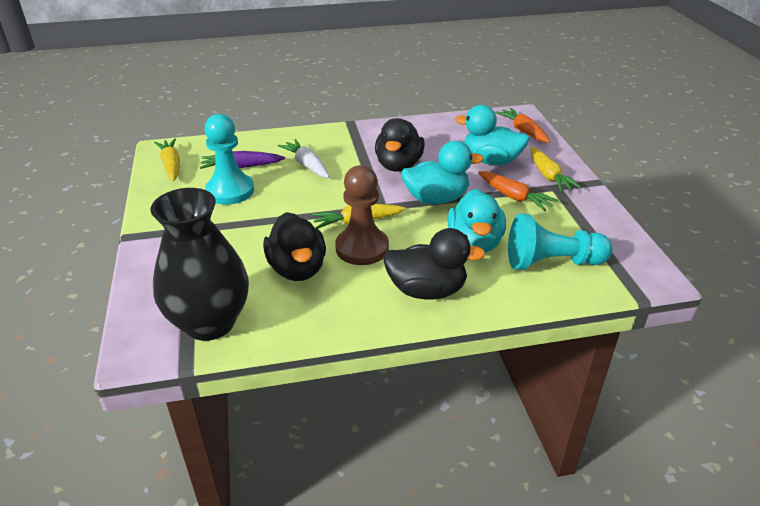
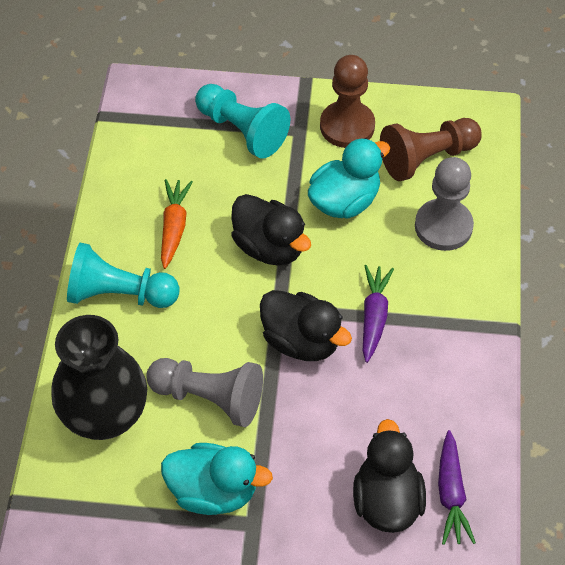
brown pawn: [335,165,389,265] = 1 -> [320,55,375,148] [380,118,482,181] = 2
grey pawn: none = 0 -> [146,358,263,427] [415,157,474,251] = 2
orange carrot: [478,171,558,211] [495,108,550,143] = 2 -> [161,179,193,269] = 1
purple carrot: [200,151,285,169] = 1 -> [363,265,394,363] [438,430,476,545] = 2
turquoise duck: [401,141,484,204] [448,189,506,253] [455,105,529,165] = 3 -> [161,443,273,515] [308,138,390,219] = 2
white carrot: [277,139,329,178] = 1 -> none = 0
yellow carrot: [154,138,180,181] [311,204,405,229] [530,147,582,192] = 3 -> none = 0

